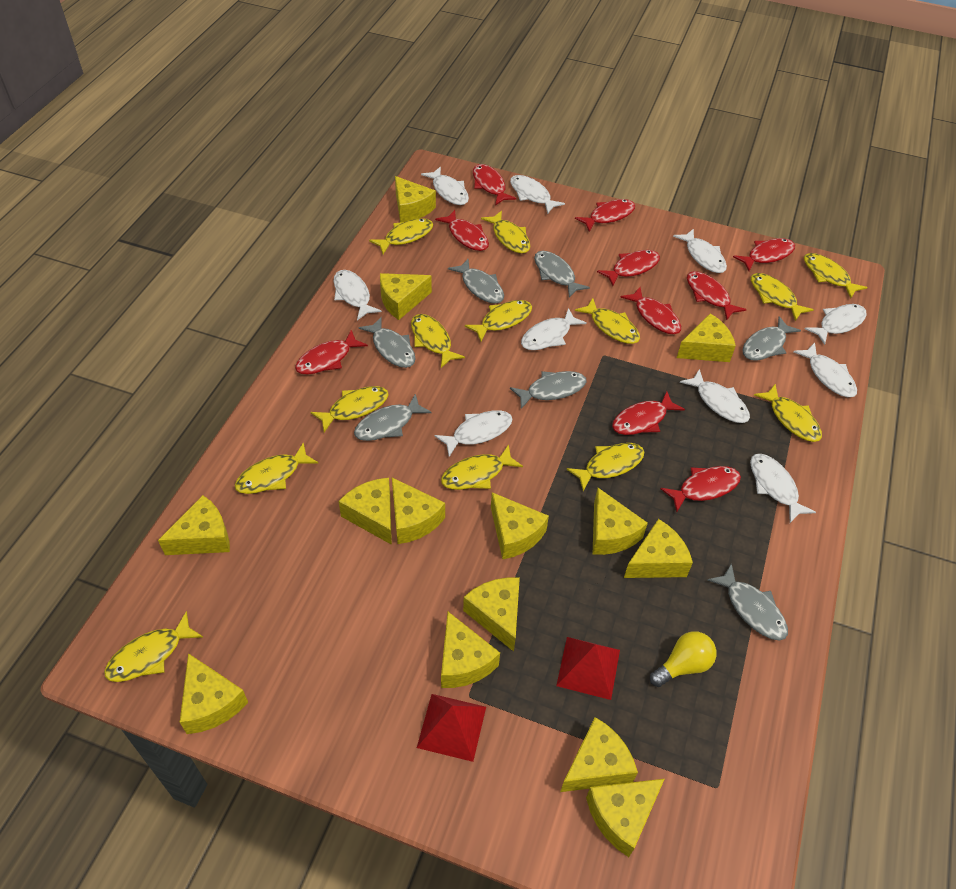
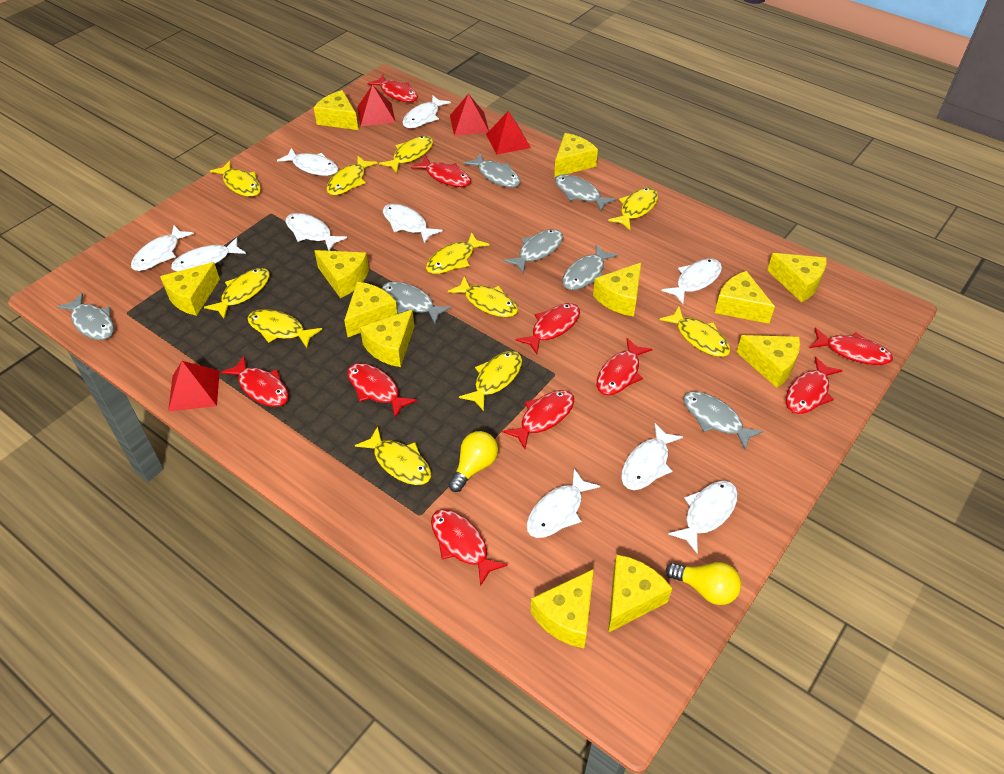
red pyramid: [417,694,486,762] [556,637,620,700] = 2 -> [168,361,220,412] [357,84,396,126] [450,94,489,136] [486,111,531,155] = 4
yellow cheese: [158,495,230,555] [180,653,248,734] [339,478,392,545] [380,273,432,320] [392,478,445,544] [395,176,436,223] [441,612,500,688] [463,577,520,652] [491,492,549,559] [560,717,638,792] [586,779,664,857] [593,488,648,555] [624,519,693,578] [677,313,736,362] = 14 -> [160,262,220,316] [314,90,358,130] [314,250,369,298] [344,282,397,337] [360,309,414,367] [531,569,594,648] [554,133,598,177] [593,263,641,317] [608,555,672,633] [715,271,775,324] [737,335,800,388] [767,253,826,302] = 12
yellow fish: [104,611,203,682] [235,442,319,494] [310,386,389,432] [369,218,433,254] [411,314,465,368] [441,444,523,490] [465,300,532,342] [481,210,530,253] [566,443,644,491] [575,298,640,344] [751,273,814,321] [754,384,822,442] [804,253,868,298] = 13 -> [204,268,270,319] [210,161,261,197] [247,309,322,348] [327,155,378,195] [355,426,431,485] [379,136,433,173] [426,232,490,274] [448,276,518,317] [459,351,522,411] [608,187,658,230] [660,306,730,357] = 11
yellow light bulb: [650,631,716,687] = 1 -> [448,431,498,492] [666,562,741,605] = 2

